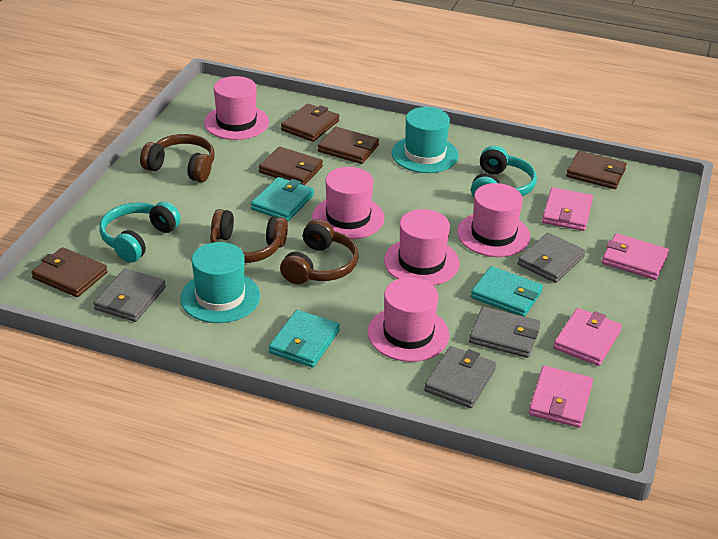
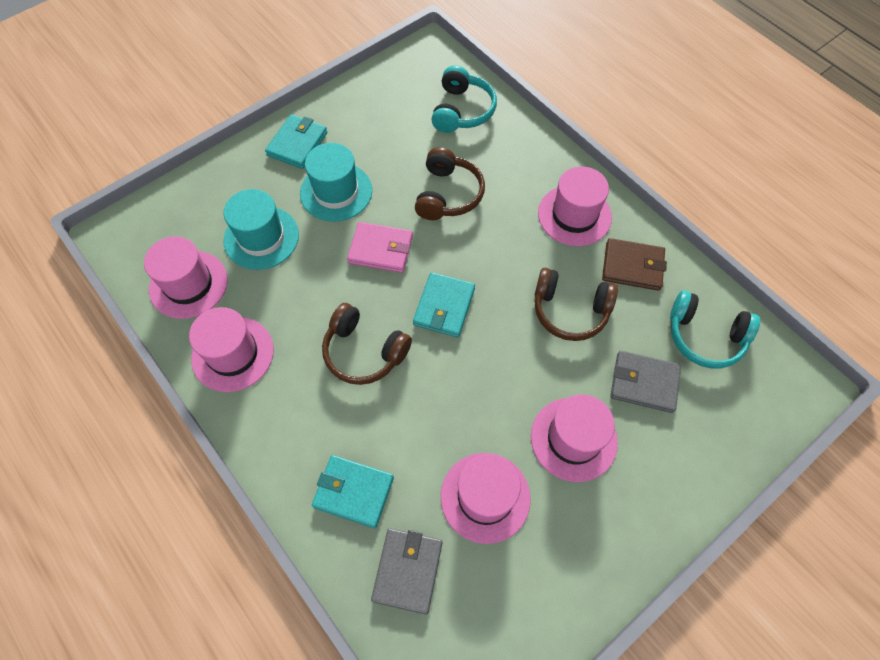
brown wallet: [31,247,108,297] [259,147,323,185] [281,104,339,142] [318,127,379,164] [566,151,627,189] = 5 -> [602,238,667,291] = 1
grey wallet: [93,269,166,322] [424,346,496,408] [469,306,540,358] [518,233,586,283] = 4 -> [371,528,442,614] [611,351,681,413] = 2
pink wallet: [528,366,593,428] [542,187,593,231] [553,308,622,366] [602,233,669,280] = 4 -> [347,222,413,273] = 1

